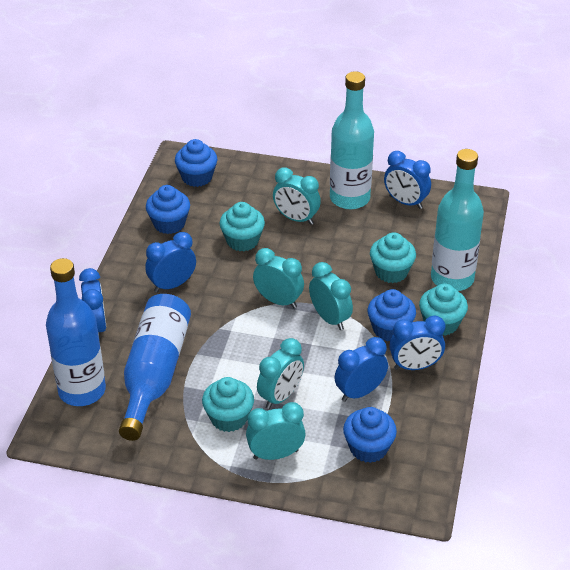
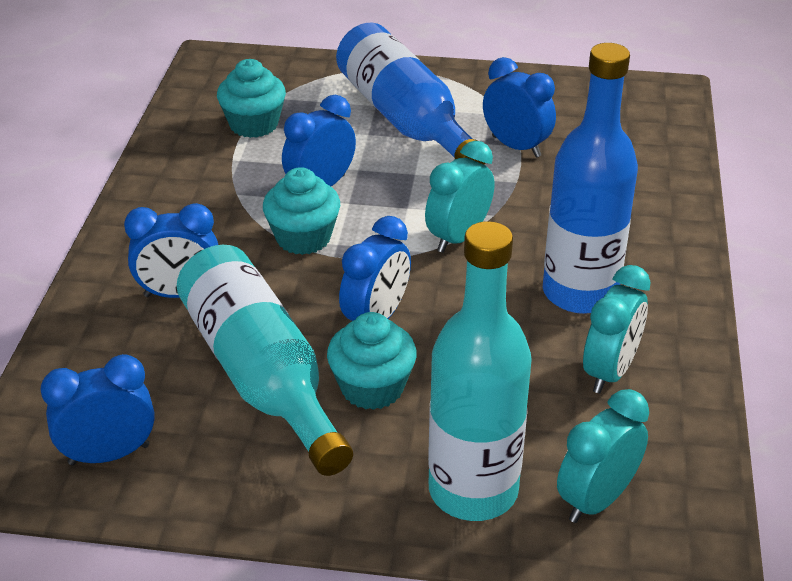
blue cupcake: [146,185,190,234] [175,139,217,187] [343,407,397,463] [368,289,416,341] = 4 -> none = 0
turquoise clock: [246,402,306,460] [253,248,304,308] [257,338,304,409] [273,167,321,225] [309,262,353,330] = 5 -> [425,141,494,253] [557,389,649,523] [583,265,650,394] = 3
turquoise cupcake: [202,377,254,432] [219,202,265,251] [370,232,416,283] [419,284,468,336] = 4 -> [217,59,286,138] [263,167,341,255] [327,312,417,410] = 3

